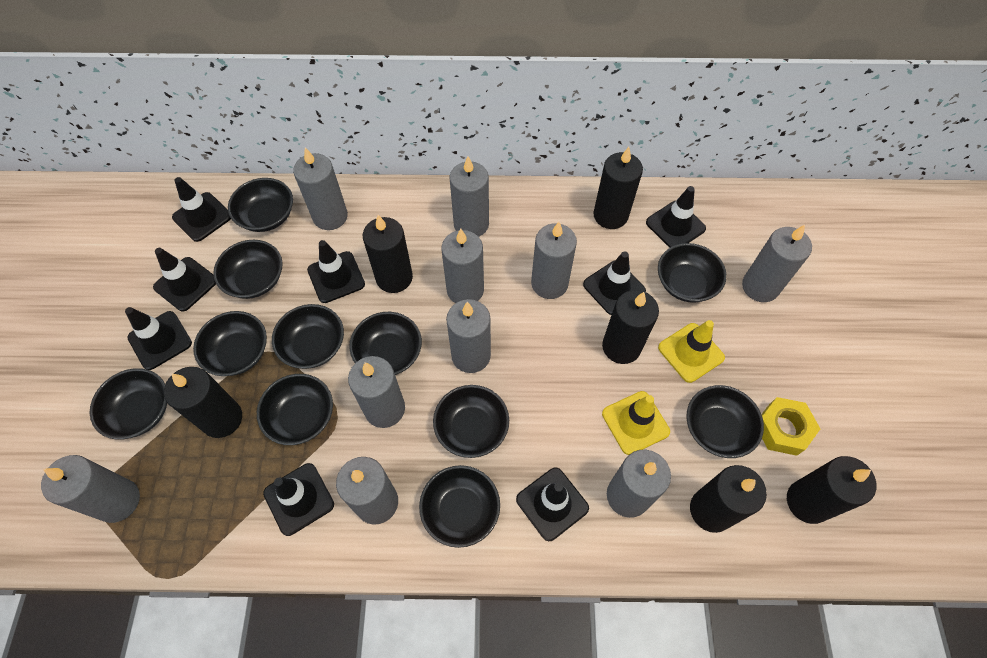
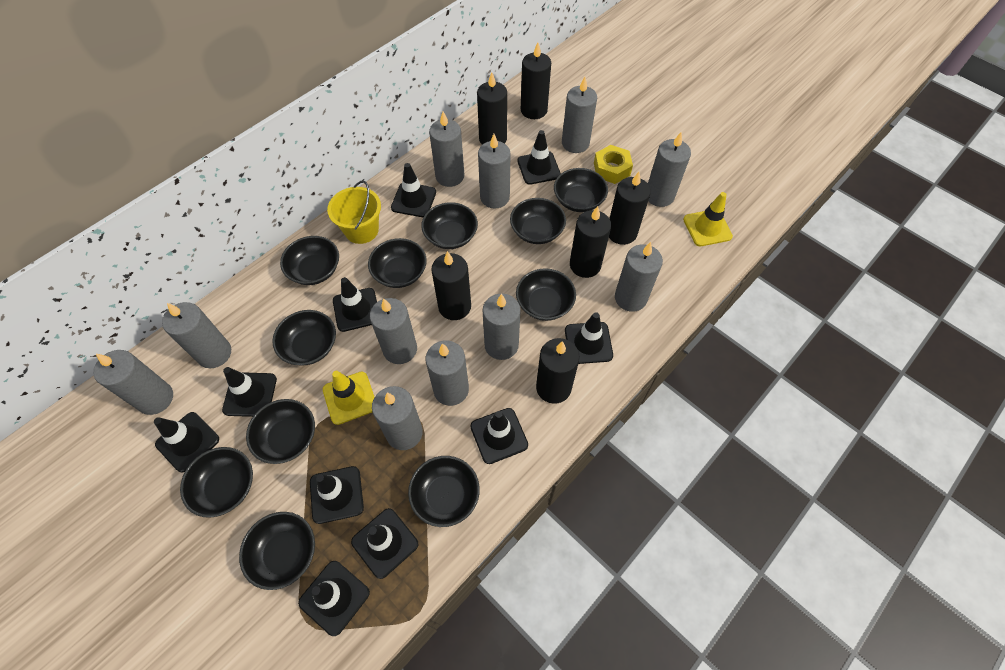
black traffic cone: [125,307,192,370] [153,248,216,311] [172,177,231,242] [263,463,334,536] [307,240,365,303] [516,467,589,541] [583,251,646,315] [646,186,706,248] = 8 -> [154,412,219,473] [222,367,277,417] [298,561,370,636] [310,466,364,524] [333,277,377,332] [351,508,418,579] [391,163,436,217] [471,408,528,464] [517,130,561,185] [565,312,613,364] = 10
grey candle: [41,455,140,523] [293,148,348,230] [336,457,398,525] [348,356,405,428] [441,228,484,303] [446,299,491,373] [450,157,489,237] [531,222,577,299] [607,450,671,518] [742,225,812,302] = 10 -> [93,350,173,415] [162,302,231,368] [370,298,417,364] [372,386,423,450] [425,340,469,406] [429,112,464,187] [478,134,511,209] [483,293,521,360] [562,77,597,153] [615,242,663,312] [648,131,691,207] = 11
yellow bucket: none = 0 -> [327,181,381,244] = 1

